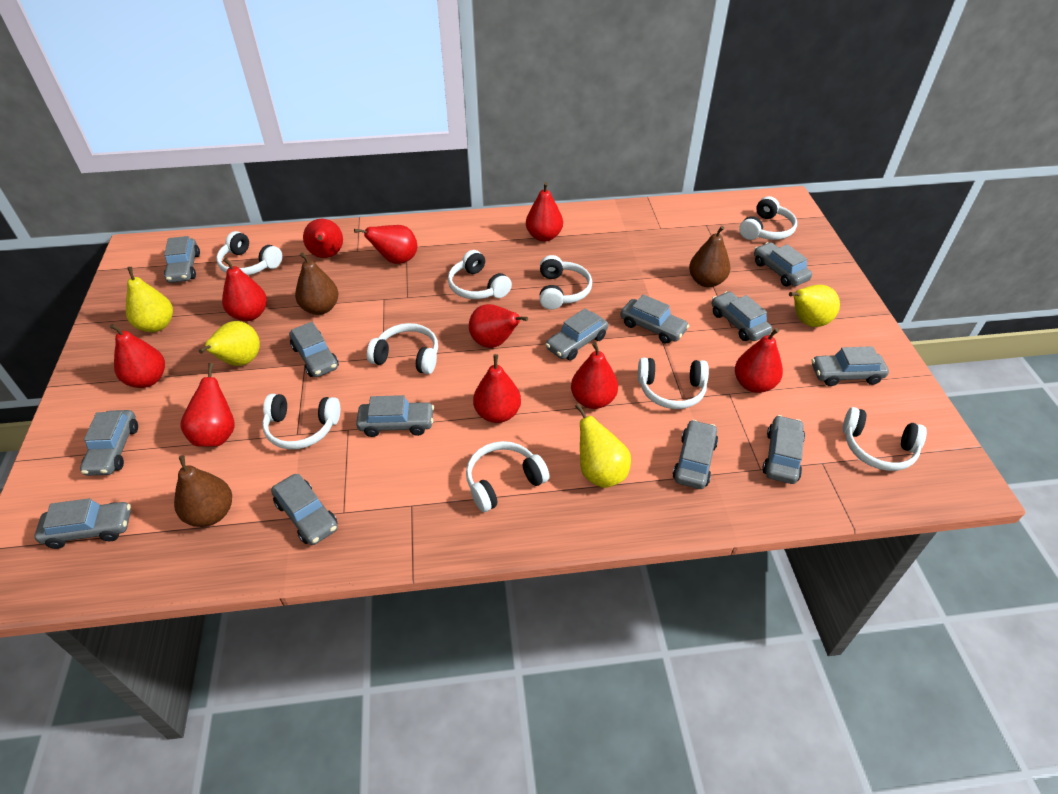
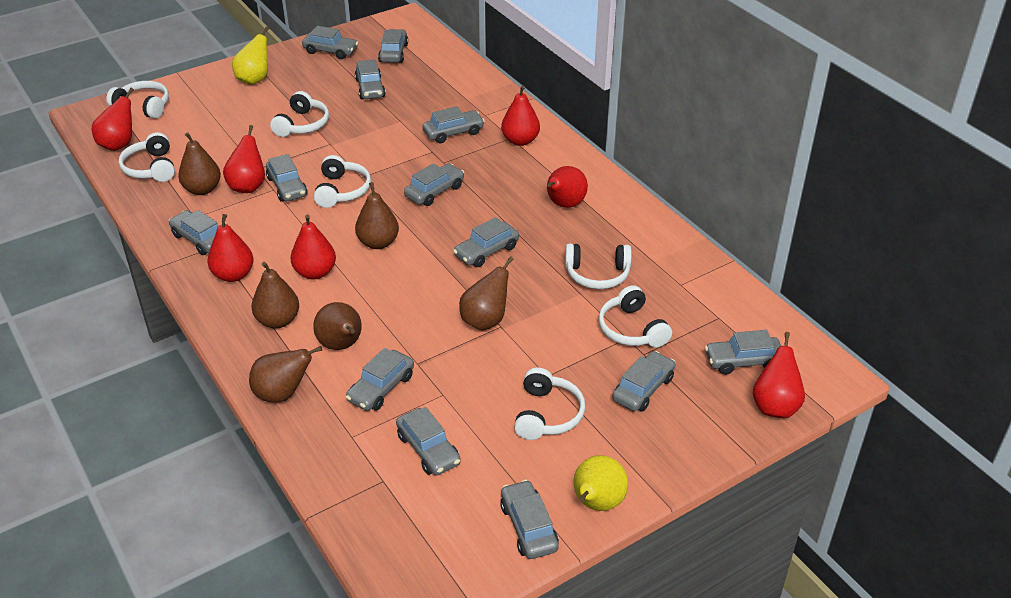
brown pear: [174,455,232,527] [295,252,339,315] [689,226,731,287] = 3 -> [178,132,221,195] [249,346,322,403] [251,262,299,328] [313,302,362,350] [355,182,399,249] [459,256,514,331] = 6
red pear: [110,324,165,388] [180,363,235,447] [222,258,267,321] [303,219,343,258] [354,225,417,264] [469,304,528,348] [473,354,521,423] [526,182,563,242] [571,342,618,409] [735,328,783,393] = 10 -> [92,88,134,151] [207,214,254,282] [223,125,265,193] [291,215,336,279] [501,85,540,146] [547,166,588,208] [753,332,805,418] = 7
white headphones: [216,231,283,275] [262,394,340,449] [367,323,438,374] [448,250,512,299] [466,441,550,512] [539,255,592,310] [638,358,709,409] [739,196,797,240] [843,407,927,471] = 9 -> [106,81,169,119] [119,132,175,182] [270,91,329,137] [314,155,371,208] [514,368,585,440] [565,243,632,289] [599,285,672,348] = 7
yellow pear: [126,267,173,332] [198,321,260,366] [575,404,631,488] [789,285,840,327] = 4 -> [232,26,269,85] [574,455,628,511] = 2

